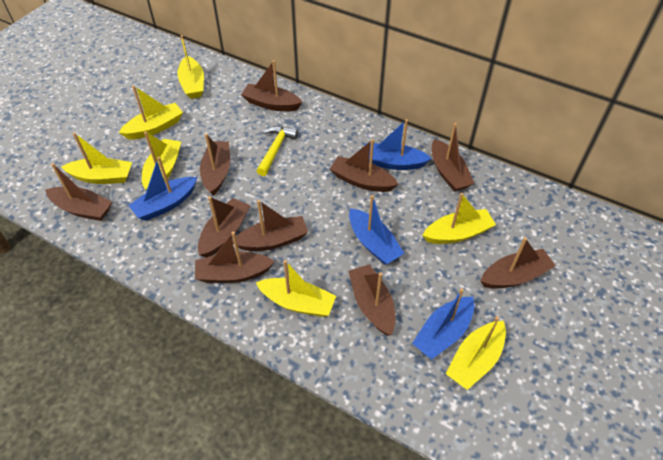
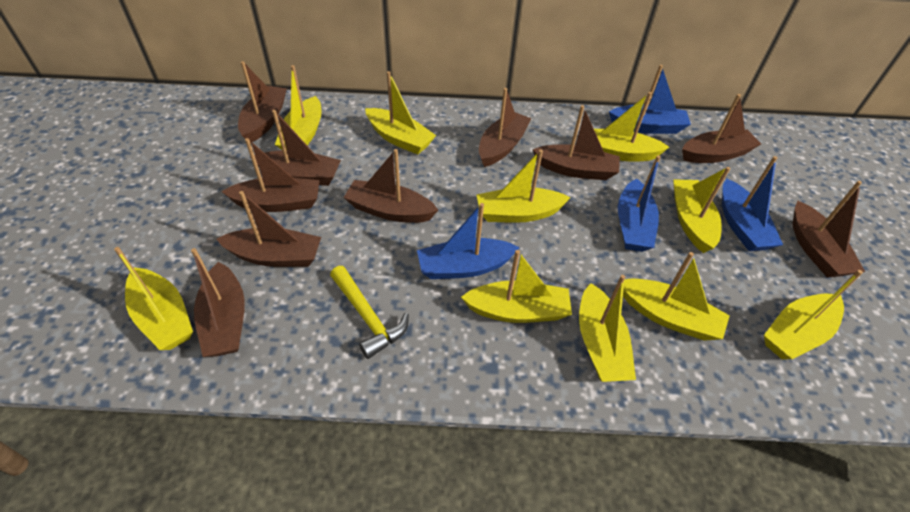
yellow boat: [61,132,132,184] [119,85,183,139] [142,131,181,190] [177,35,204,99] [256,260,336,317] [422,193,496,244] [446,316,506,390] = 7 -> [114,247,193,350] [275,65,321,150] [365,71,436,155] [461,250,572,323] [476,149,570,223] [579,275,636,382] [594,92,669,162] [623,252,730,341] [673,167,730,253] [764,270,863,359] = 10

